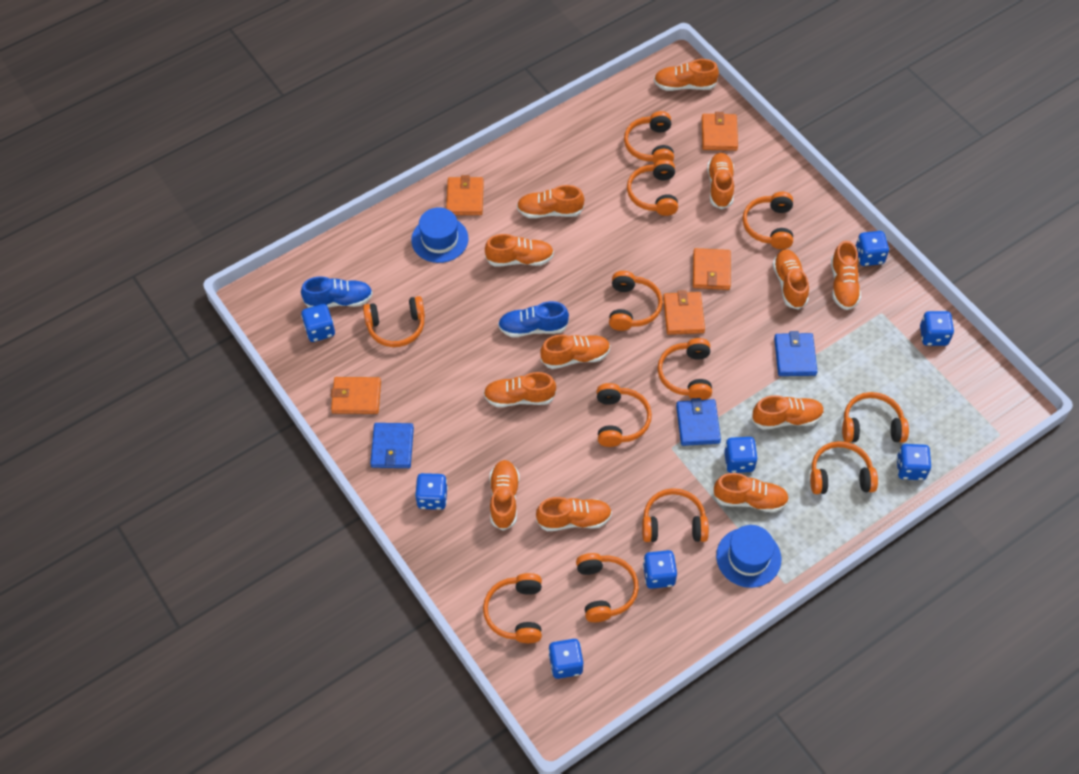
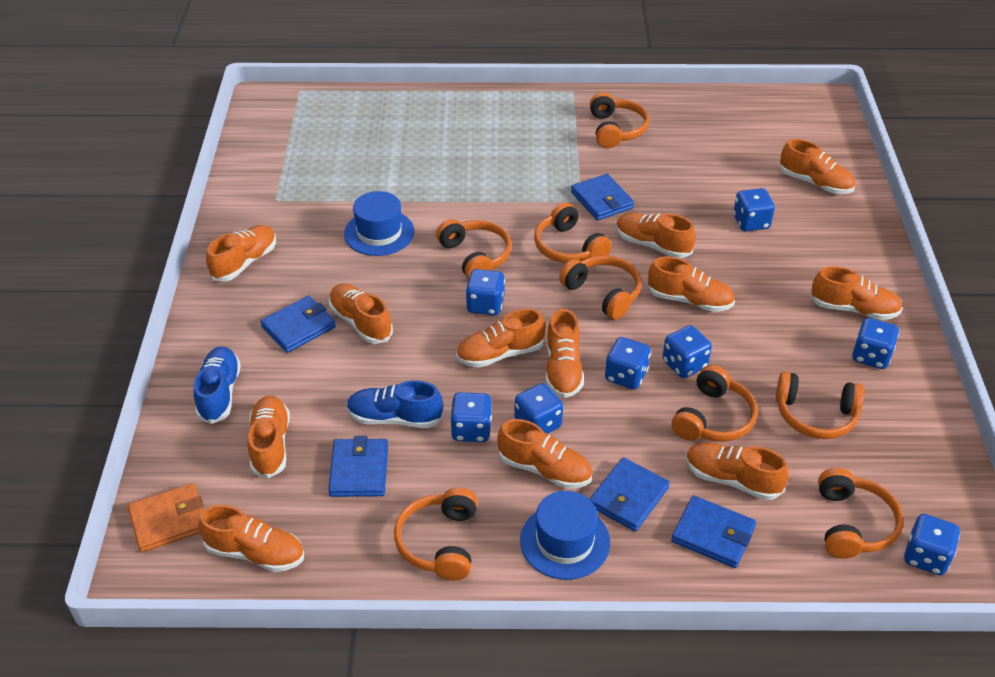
blue wallet: [370,423,414,468] [676,398,721,446] [774,331,818,376] = 3 -> [260,296,336,353] [328,436,388,497] [571,174,634,221] [590,457,670,531] [671,496,756,568] = 5
orange headphones: [363,296,425,347] [483,573,542,643] [576,553,639,622] [597,383,652,447] [609,271,663,331] [624,111,674,163] [627,159,678,216] [642,488,709,542] [657,338,712,400] [742,192,793,249] [810,441,878,494] [842,392,909,443] = 12 -> [394,487,477,581] [436,219,512,279] [534,203,612,263] [559,255,641,320] [590,92,649,148] [672,365,757,442] [776,372,864,439] [818,468,903,559] = 8
orange wallet: [331,377,381,414] [446,175,484,215] [663,290,705,335] [693,248,731,290] [702,112,738,151] = 5 -> [128,483,204,552] = 1

